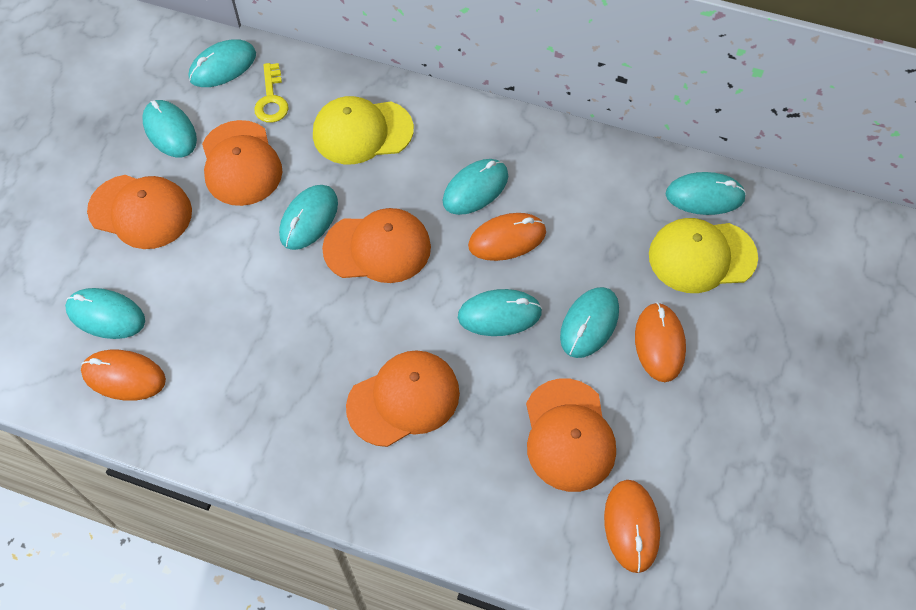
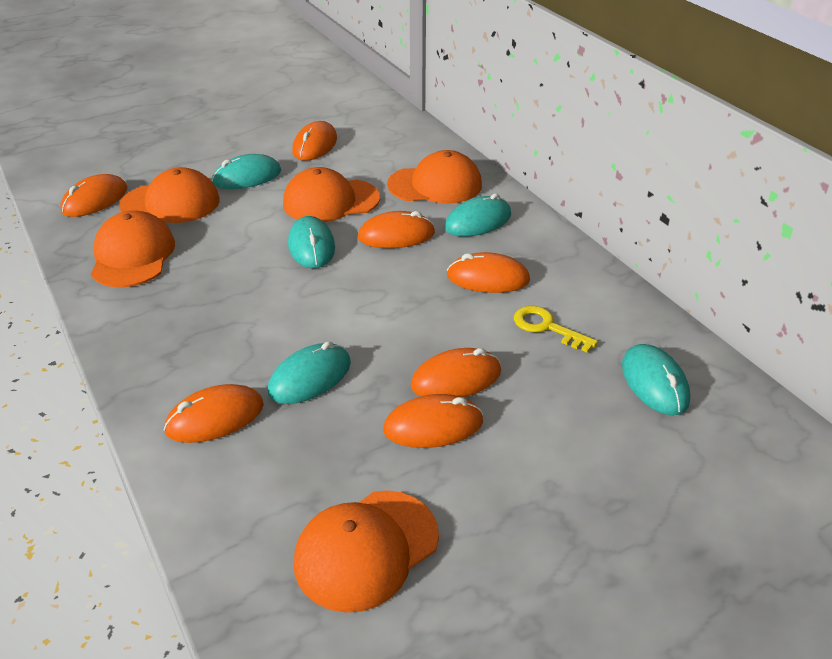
orange mouse: [81,350,166,401] [468,213,546,261] [604,480,660,573] [635,302,686,382] = 4 -> [61,174,127,217] [164,384,264,443] [292,121,337,161] [358,211,435,248] [383,394,483,448] [410,348,501,397] [447,252,530,293] = 7
turquoise mouse: [65,288,145,339] [142,100,197,157] [189,39,256,87] [279,185,338,250] [443,159,508,215] [458,289,542,336] [560,287,619,358] [666,172,746,215] = 8 -> [212,154,281,189] [268,341,351,404] [288,216,335,268] [445,193,511,237] [622,344,690,415] = 5
yellow cap: [313,96,414,164] [649,218,758,293] = 2 -> none = 0

